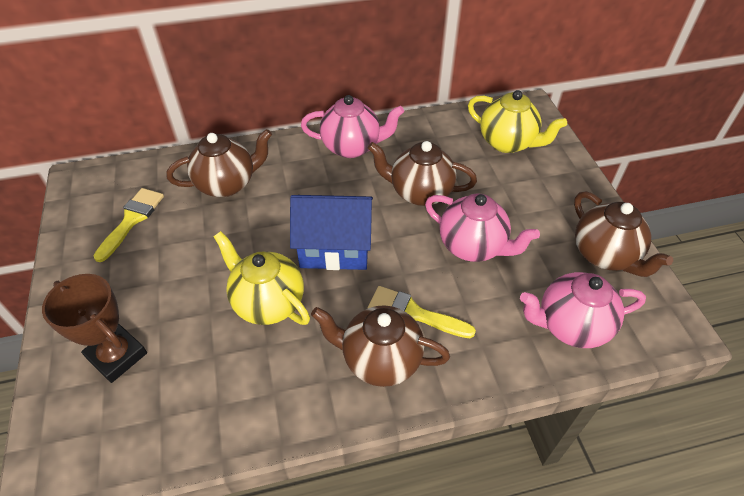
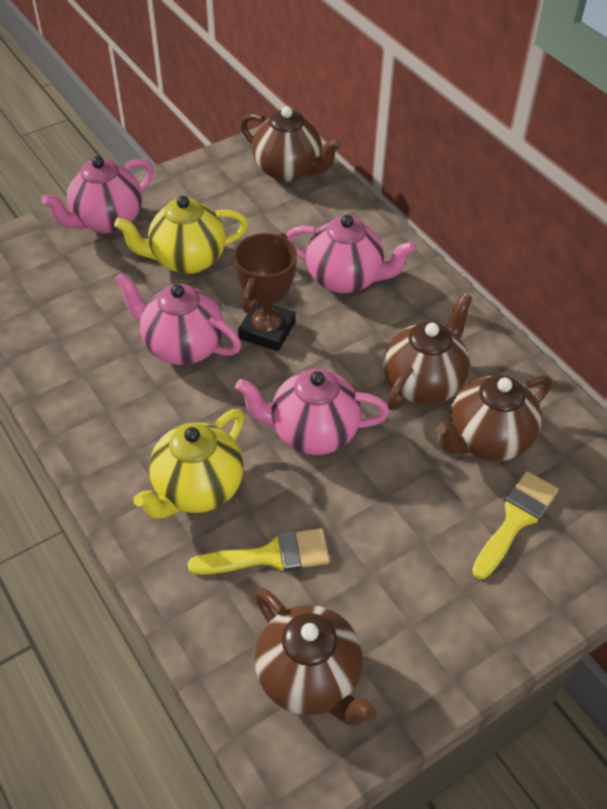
blue house: [290,195,373,270] = 1 -> none = 0
pink teapot: [301,95,404,158] [425,193,540,262] [520,272,646,348] = 3 -> [41,156,153,234] [114,272,241,365] [235,369,390,455] [286,215,415,294] = 4

